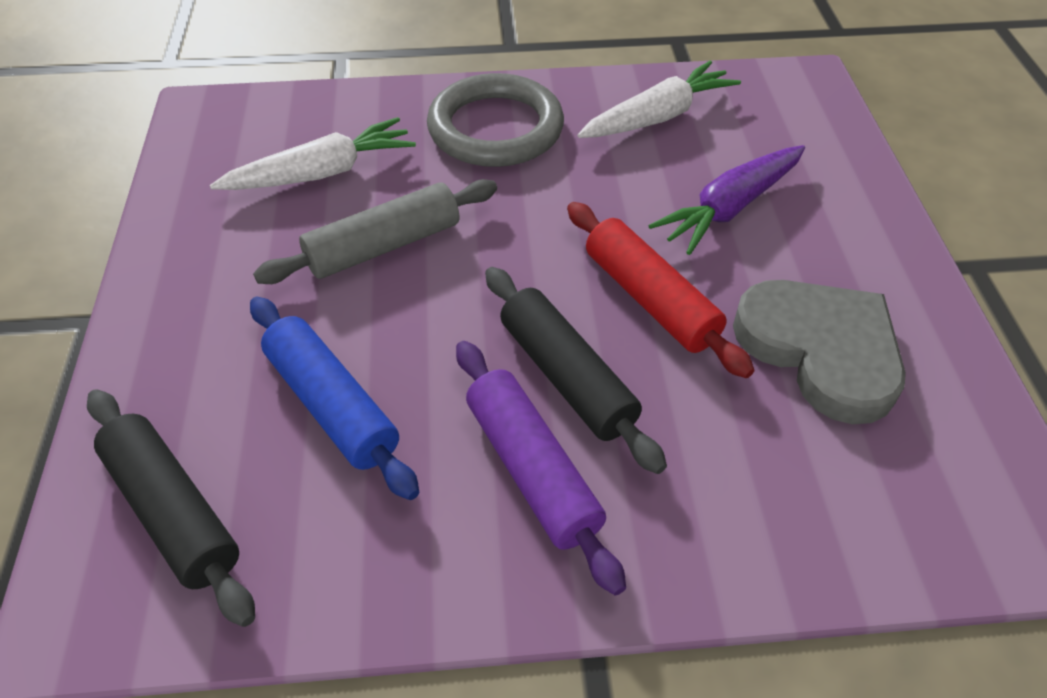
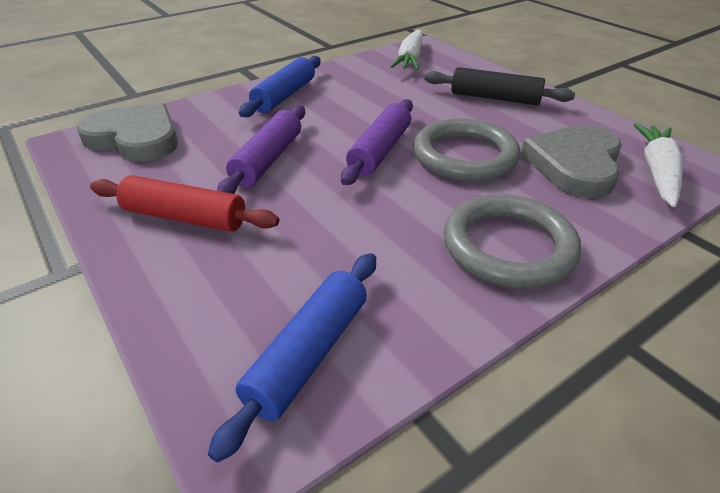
black rolling pin: [87,389,255,627] [485,267,667,474] = 2 -> [425,67,575,105] = 1
blue rolling pin: [250,297,420,500] = 1 -> [208,253,376,462] [239,56,321,117] = 2
grey heart: [733,280,906,424] = 1 -> [76,103,178,162] [521,125,622,198] = 2
grey ring: [427,73,564,167] = 1 -> [413,118,521,182] [444,194,581,288] = 2
grey rolling pin: [253,179,497,284] = 1 -> none = 0
purple carrot: [648,145,805,255] = 1 -> none = 0
purple rolling pin: [456,341,626,595] = 1 -> [217,105,305,194] [341,99,413,185] = 2

